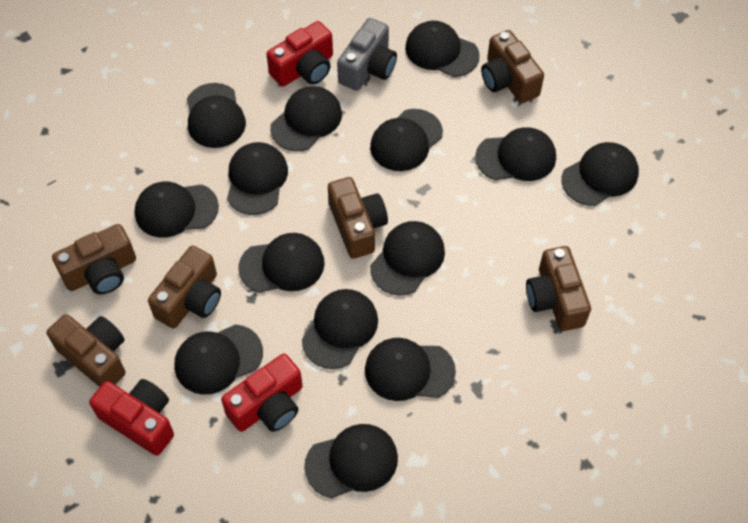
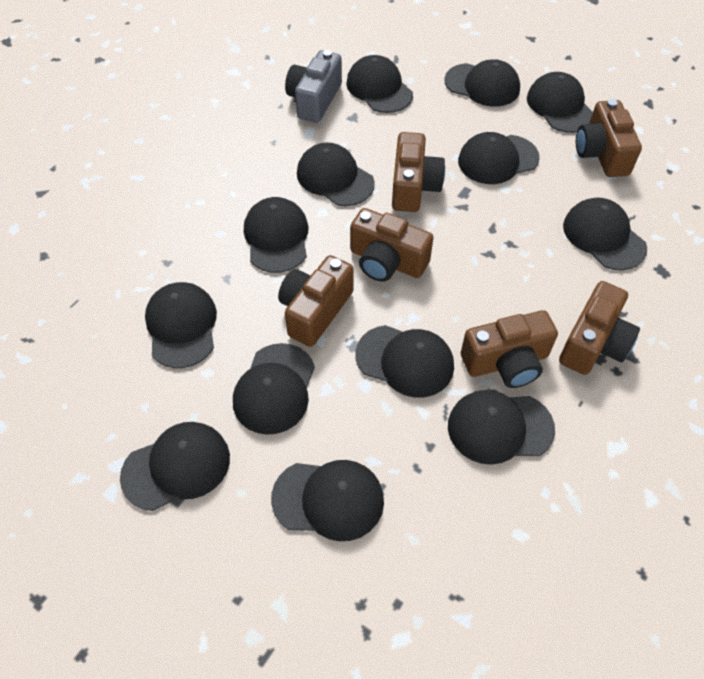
black cap: [135,182,219,238] [174,324,263,395] [187,83,246,148] [227,142,288,215] [239,233,325,293] [270,86,342,151] [302,289,378,369] [304,424,398,498] [365,338,456,401] [370,109,443,171] [370,221,445,295] [405,20,480,77] [475,127,556,181] [561,142,639,206] = 14 -> [120,422,230,511] [145,282,217,368] [233,343,315,435] [244,197,309,273] [271,460,384,541] [297,143,375,206] [346,55,413,113] [355,325,454,398] [444,59,520,107] [448,390,555,465] [458,132,540,184] [527,72,593,133] [563,198,647,270] = 13
red camera: [89,379,174,456] [221,353,303,432] [266,21,333,87] = 3 -> none = 0

